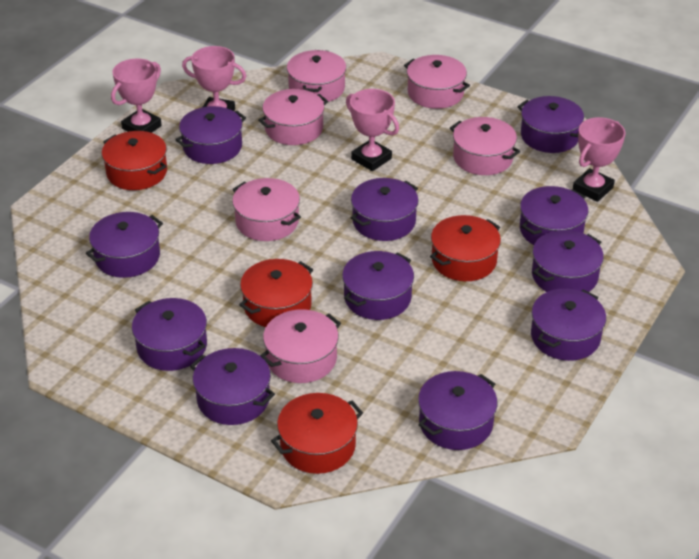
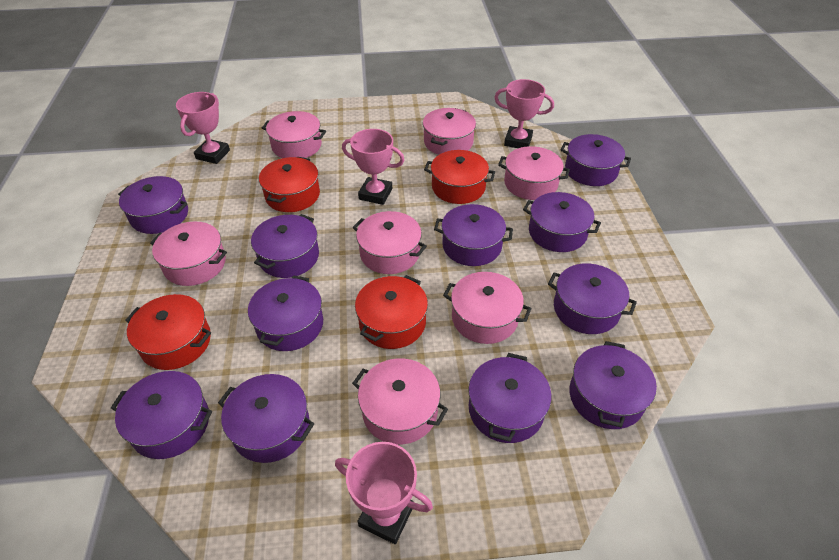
pink pot: [232,178,301,241] [258,89,328,145] [260,309,341,383] [287,50,346,102] [404,55,470,109] [450,117,520,175] = 6 -> [150,222,227,286] [262,111,326,158] [352,358,448,445] [353,211,427,274] [423,108,476,155] [443,272,532,344] [498,146,570,200] = 7

